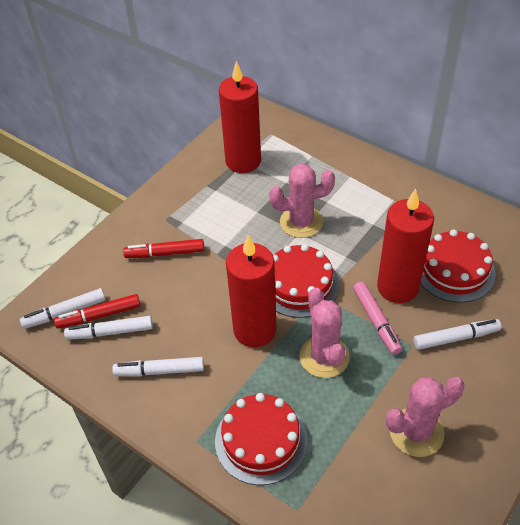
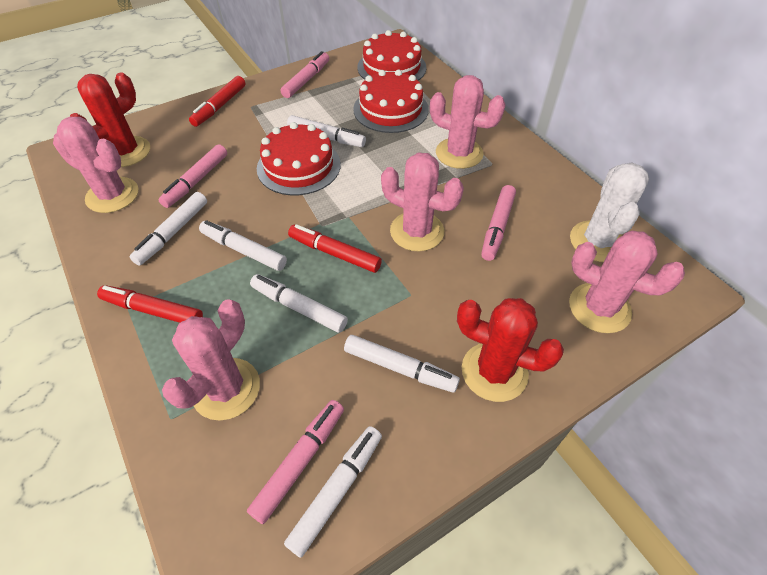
pink cactus: [269,164,335,238] [299,288,350,378] [386,377,464,457] = 3 -> [53,117,139,213] [162,299,260,420] [381,152,464,251] [430,75,506,169] [569,231,685,333] = 5
pink marker: [353,281,402,355] = 1 -> [159,144,227,208] [247,400,344,524] [281,51,329,98] [481,185,516,261] = 4
red cactus: none = 0 -> [70,73,150,167] [457,298,564,402] = 2
red candle: [219,61,261,173] [226,235,276,347] [377,189,434,303] = 3 -> none = 0
red marker: [54,294,141,329] [123,239,204,258] = 2 -> [97,285,203,323] [189,76,246,127] [288,224,382,273] = 3
white cactus: none = 0 -> [570,163,649,262] = 1
white marker: [20,288,105,329] [64,316,153,340] [112,357,204,376] [414,319,502,350] = 4 -> [130,192,207,265] [199,220,287,271] [250,274,348,333] [284,426,382,558] [287,115,366,147] [344,335,460,393] = 6

